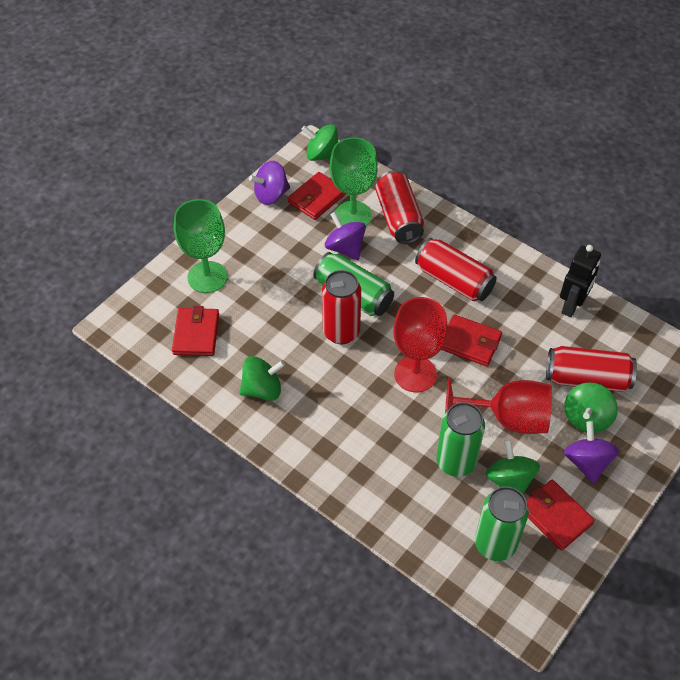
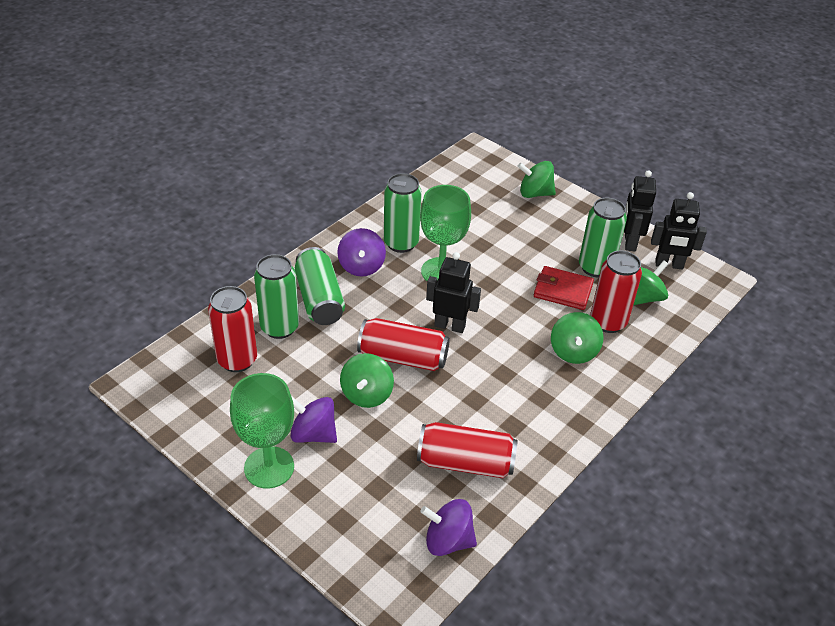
black robot: [560,245,601,317] = 1 -> [426,252,481,333] [624,170,656,251] [651,192,707,269] = 3
green can: [313,252,394,316] [436,402,485,477] [475,486,529,561] = 3 -> [254,254,299,339] [295,247,345,325] [384,173,422,253] [579,198,627,277] = 4
red goblet: [393,297,448,392] [445,378,552,434] = 2 -> none = 0
red wallet: [172,306,219,356] [288,172,346,220] [441,314,502,366] [526,480,595,551] = 4 -> [534,266,594,310] = 1

